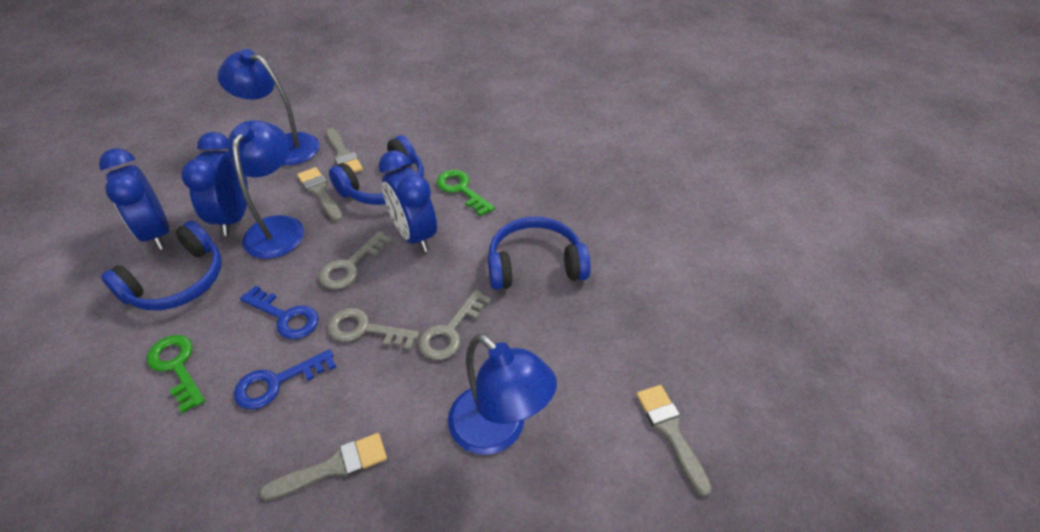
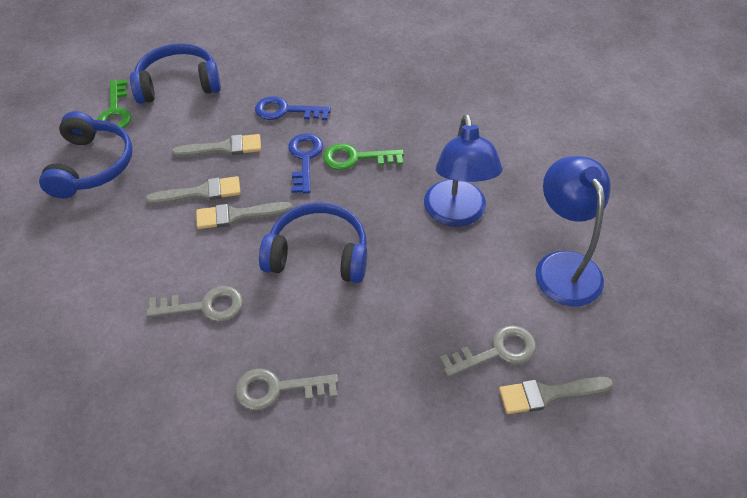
blue clock: [99,148,169,250] [181,132,248,236] [379,150,437,252] = 3 -> none = 0
blue lamp: [217,49,320,165] [228,120,304,259] [448,334,557,455] = 3 -> [424,114,503,227] [536,156,611,307] = 2

